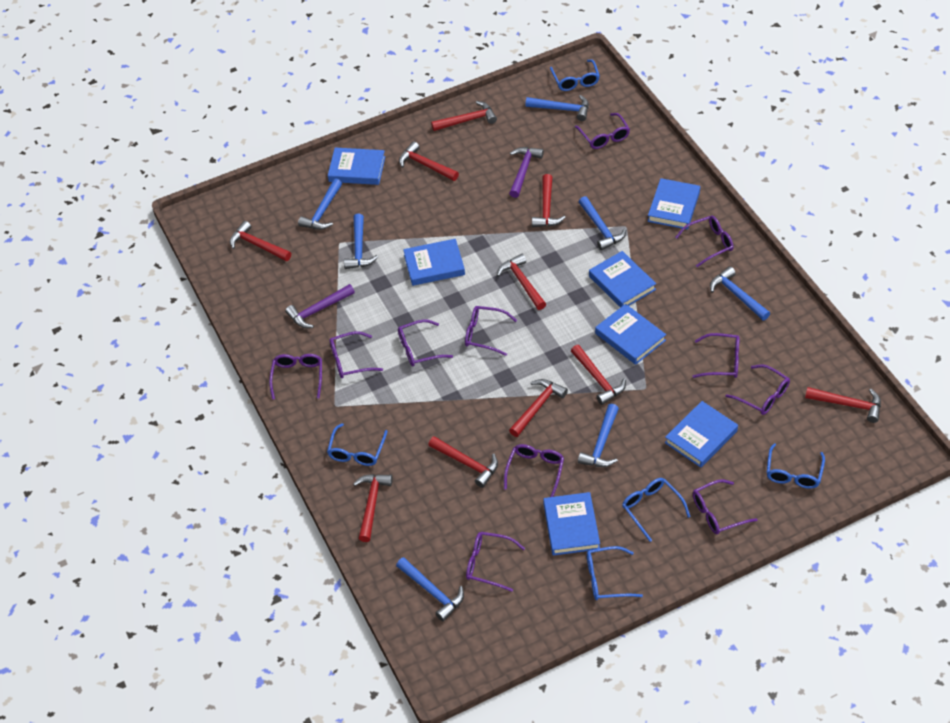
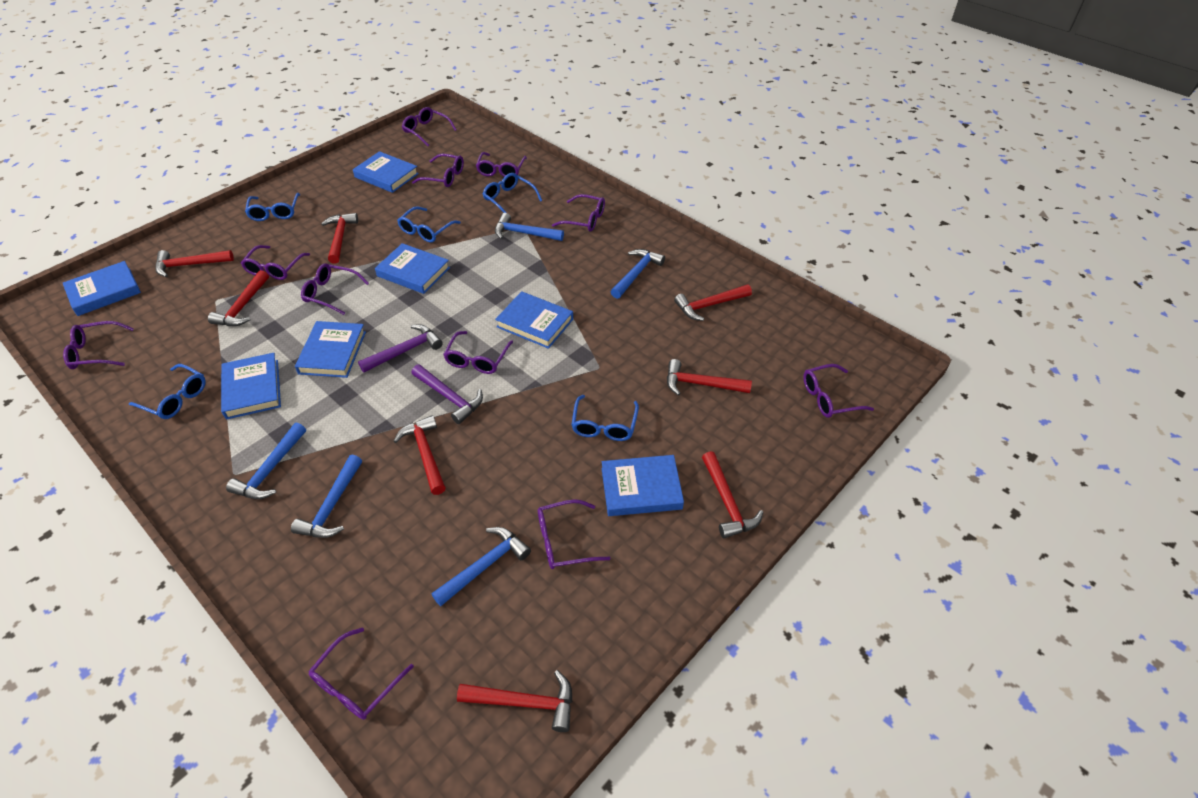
blue hammer: [298,178,342,230] [344,214,378,269] [396,557,464,621] [525,95,589,121] [578,404,619,467] [579,196,626,250] [710,266,770,320] = 7 -> [226,423,306,499] [291,455,362,538] [431,527,531,606] [495,213,564,241] [611,249,665,299] = 5
red hammer: [230,221,291,261] [353,474,393,542] [399,141,459,181] [428,436,498,488] [431,101,497,131] [497,254,546,310] [509,379,568,437] [532,174,566,227] [571,345,626,405] [805,387,881,423] = 10 -> [156,250,234,277] [208,270,269,326] [321,213,358,264] [394,415,446,495] [457,670,572,732] [667,359,752,396] [674,285,752,321] [702,451,763,539] = 8

